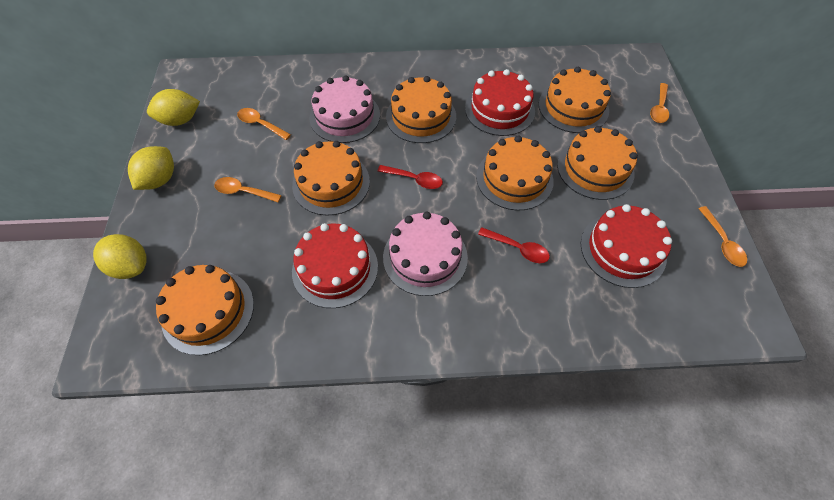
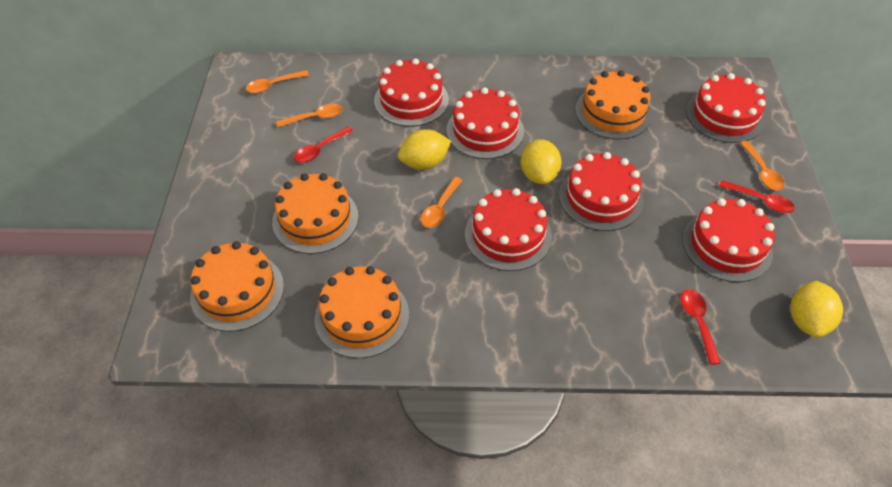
orange cake: [156,265,254,355] [292,141,370,216] [386,76,456,143] [476,135,553,210] [539,67,611,133] [557,126,638,200] = 6 -> [190,241,284,332] [272,173,358,254] [314,266,409,358] [575,70,652,139] = 4
pink cake: [310,75,380,143] [383,212,468,296] = 2 -> none = 0
red cake: [292,223,378,308] [465,69,535,136] [581,204,672,288] = 3 -> [374,58,449,127] [447,87,524,159] [465,188,552,271] [559,152,643,231] [682,198,775,282] [686,73,766,143] = 6
red spoon: [378,165,443,189] [478,227,550,263] = 2 -> [294,126,353,163] [680,289,721,365] [719,180,795,213] = 3

